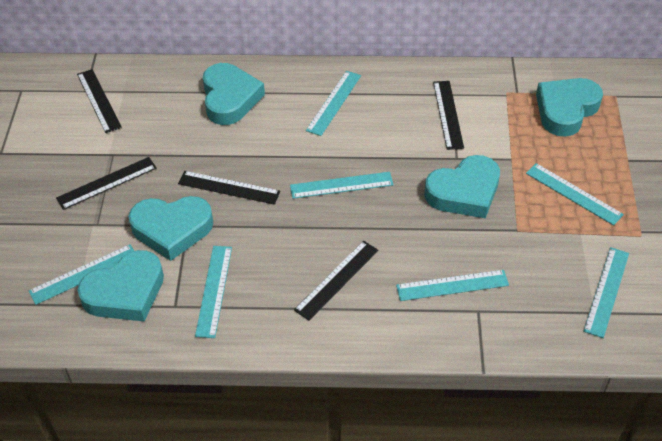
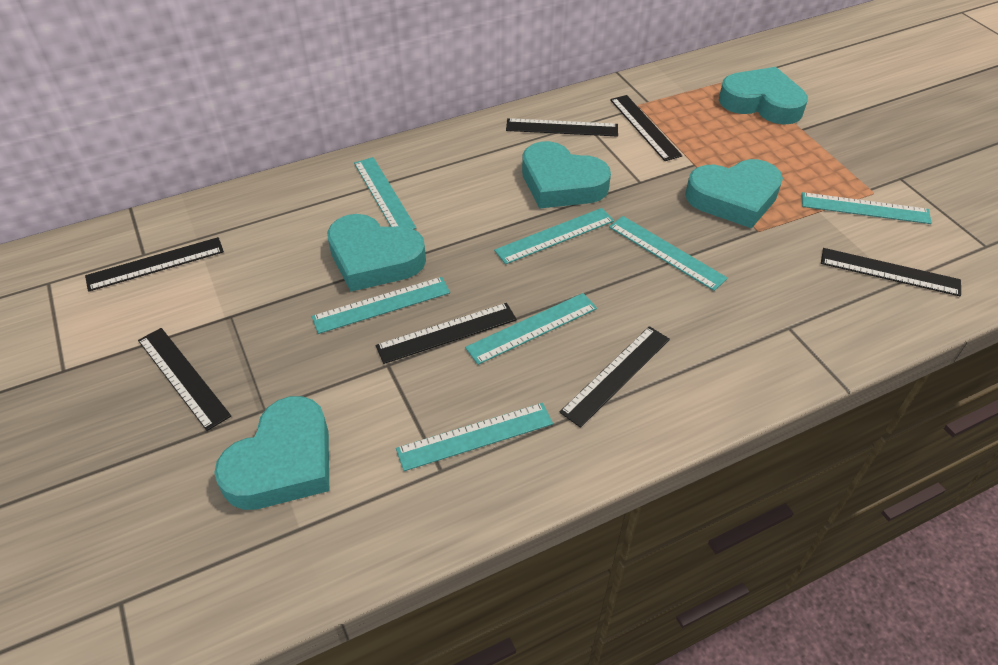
black ruler: [56,157,157,210] [77,69,122,133] [178,171,280,205] [294,241,378,321] [433,81,464,150] = 5 -> [85,237,224,292] [138,328,231,431] [376,303,517,364] [506,118,618,137] [559,326,670,428] [610,95,682,161] [821,248,961,296] = 7

